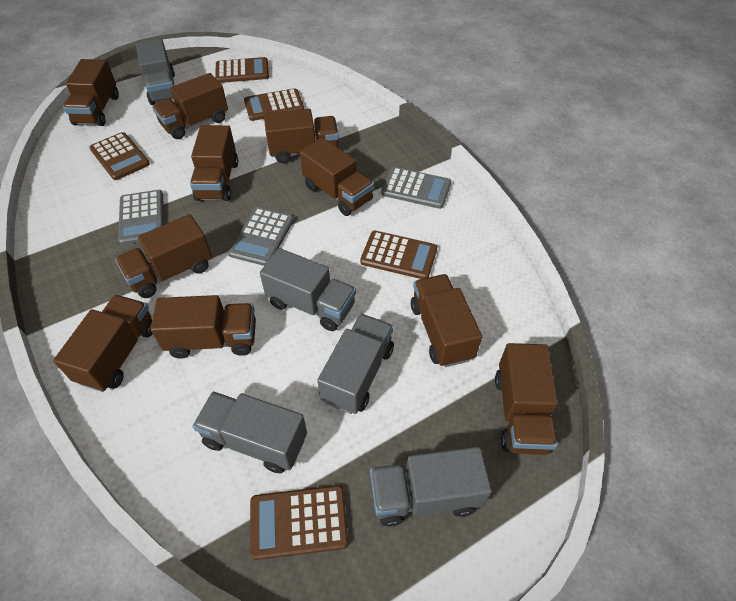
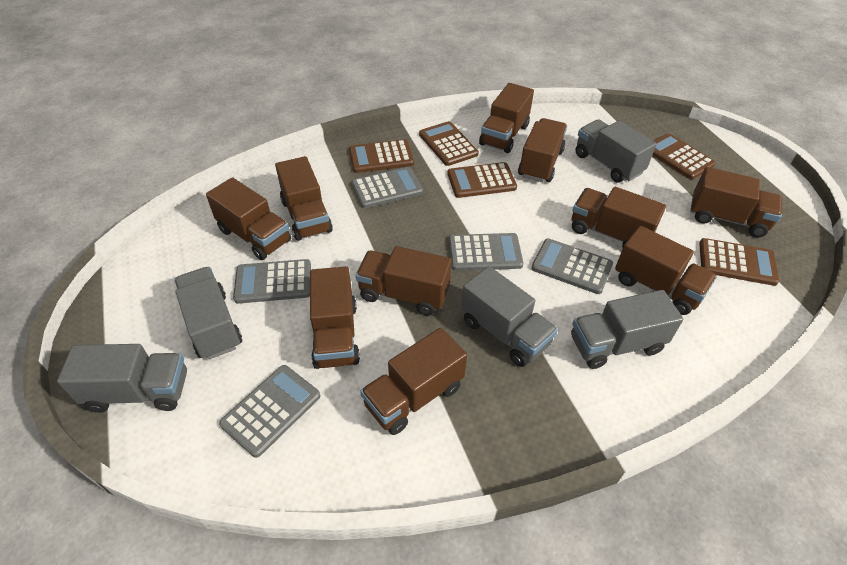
grey calculator: [118,190,164,245] [228,207,294,266] [381,167,451,209] = 3 -> [219,365,320,458] [233,259,311,304] [351,167,423,208] [448,233,523,271] [531,238,613,294] = 5

